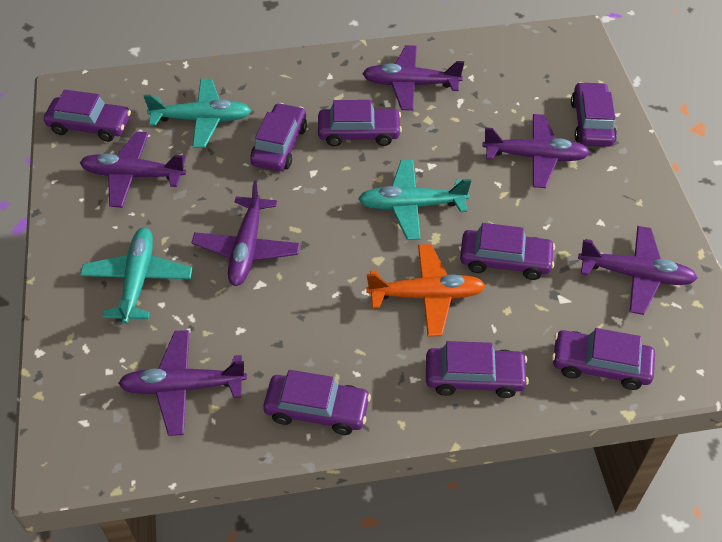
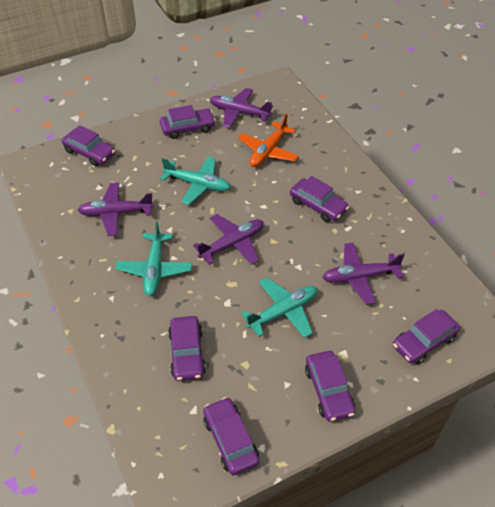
purple car: [44,90,131,142] [250,103,307,171] [263,370,371,435] [318,100,402,147] [426,341,529,398] [460,223,555,280] [552,328,655,390] [571,82,617,147] = 8 -> [61,125,116,166] [160,105,216,139] [168,316,206,381] [203,397,259,475] [290,176,349,222] [305,351,356,422] [393,309,460,364] = 7
purple plane: [80,131,186,208] [118,330,247,436] [191,181,300,286] [362,45,464,111] [482,114,590,188] [578,226,697,315] = 6 -> [78,182,154,236] [193,214,264,265] [210,88,273,128] [322,243,405,305] = 4

